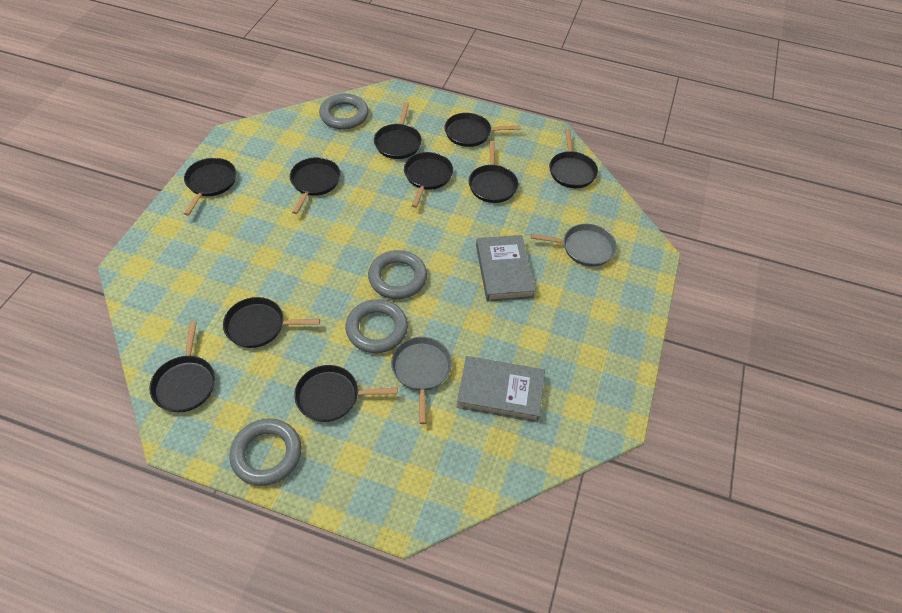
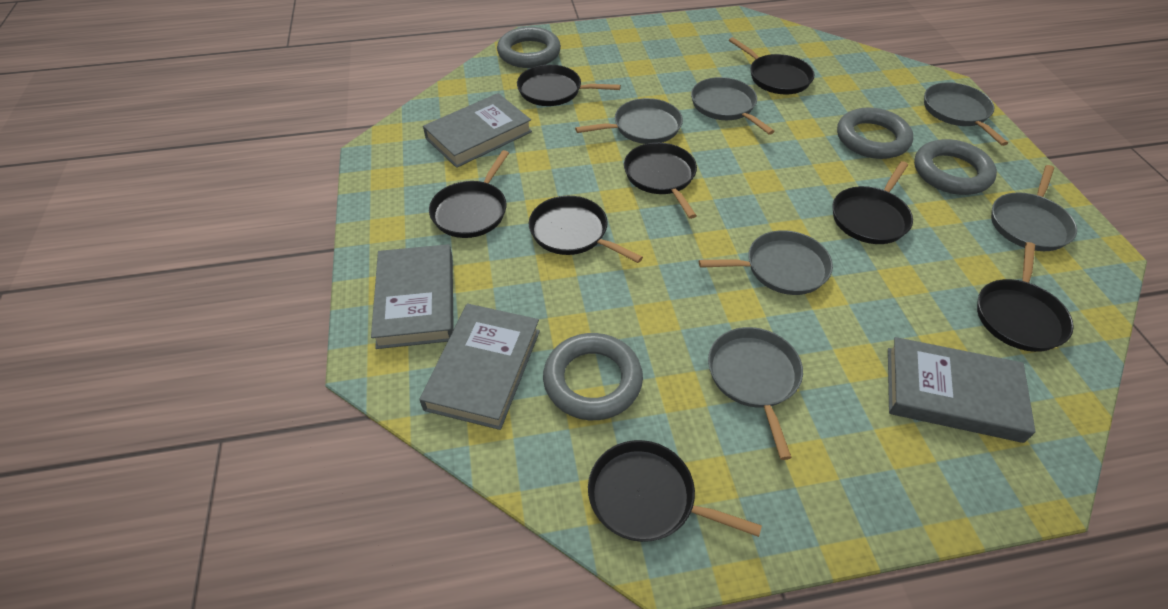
black pan: [149,321,215,412] [184,158,236,216] [223,297,320,348] [290,157,341,214] [294,365,397,422] [374,102,422,159] [404,152,453,208] [444,113,521,147] [469,141,518,203] [549,129,598,188] = 10 -> [429,150,509,238] [517,65,621,106] [529,196,643,263] [588,440,762,542] [624,142,697,219] [729,37,815,95] [832,161,913,244] [977,242,1074,352] = 8
grey book: [457,356,545,422] [476,235,536,302] = 2 -> [371,244,454,349] [419,304,540,430] [423,93,532,168] [888,337,1036,443] = 4
grey pan: [391,337,452,424] [531,224,617,267] = 2 -> [575,98,683,144] [691,77,775,135] [699,230,833,295] [708,327,803,460] [924,82,1008,146] [991,165,1077,251] = 6

